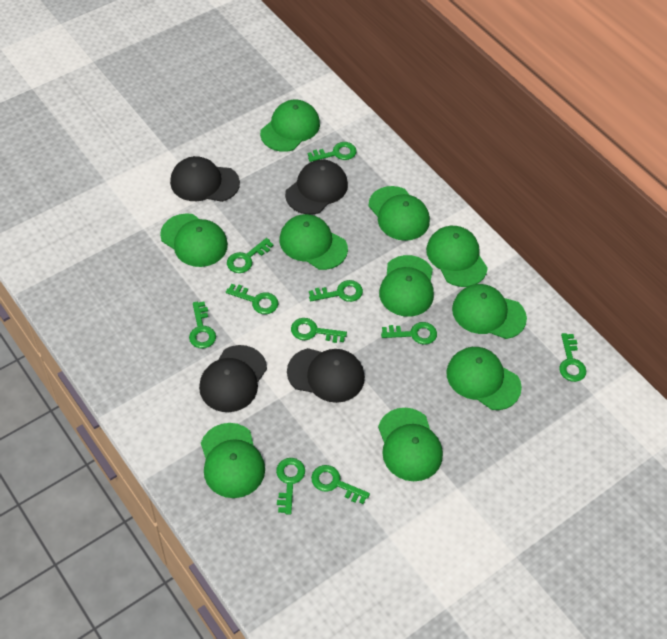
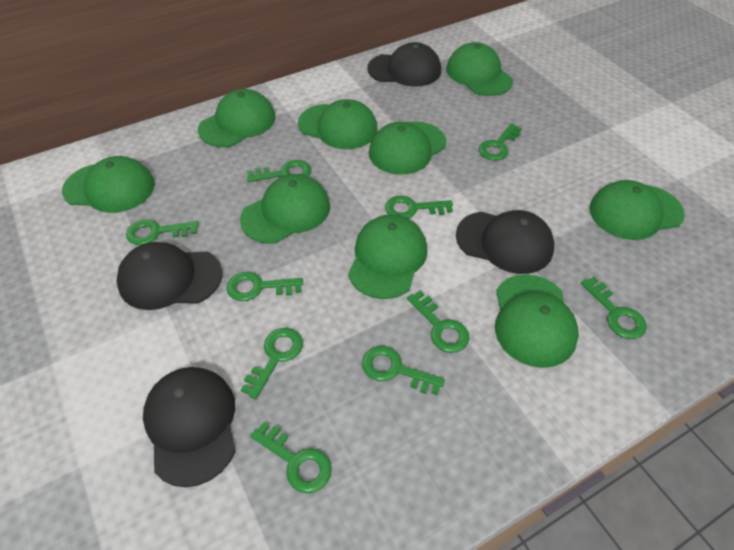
green cap: [160,213,228,267] [201,423,265,498] [260,100,320,152] [279,214,348,270] [369,186,430,241] [378,408,443,481] [379,255,434,317] [426,226,488,287] [446,347,522,410] [452,284,527,339] = 10 -> [62,156,155,213] [198,89,275,147] [240,174,330,244] [298,99,377,149] [348,214,427,299] [369,121,447,175] [446,42,513,96] [495,274,579,368] [589,180,685,240] = 9

